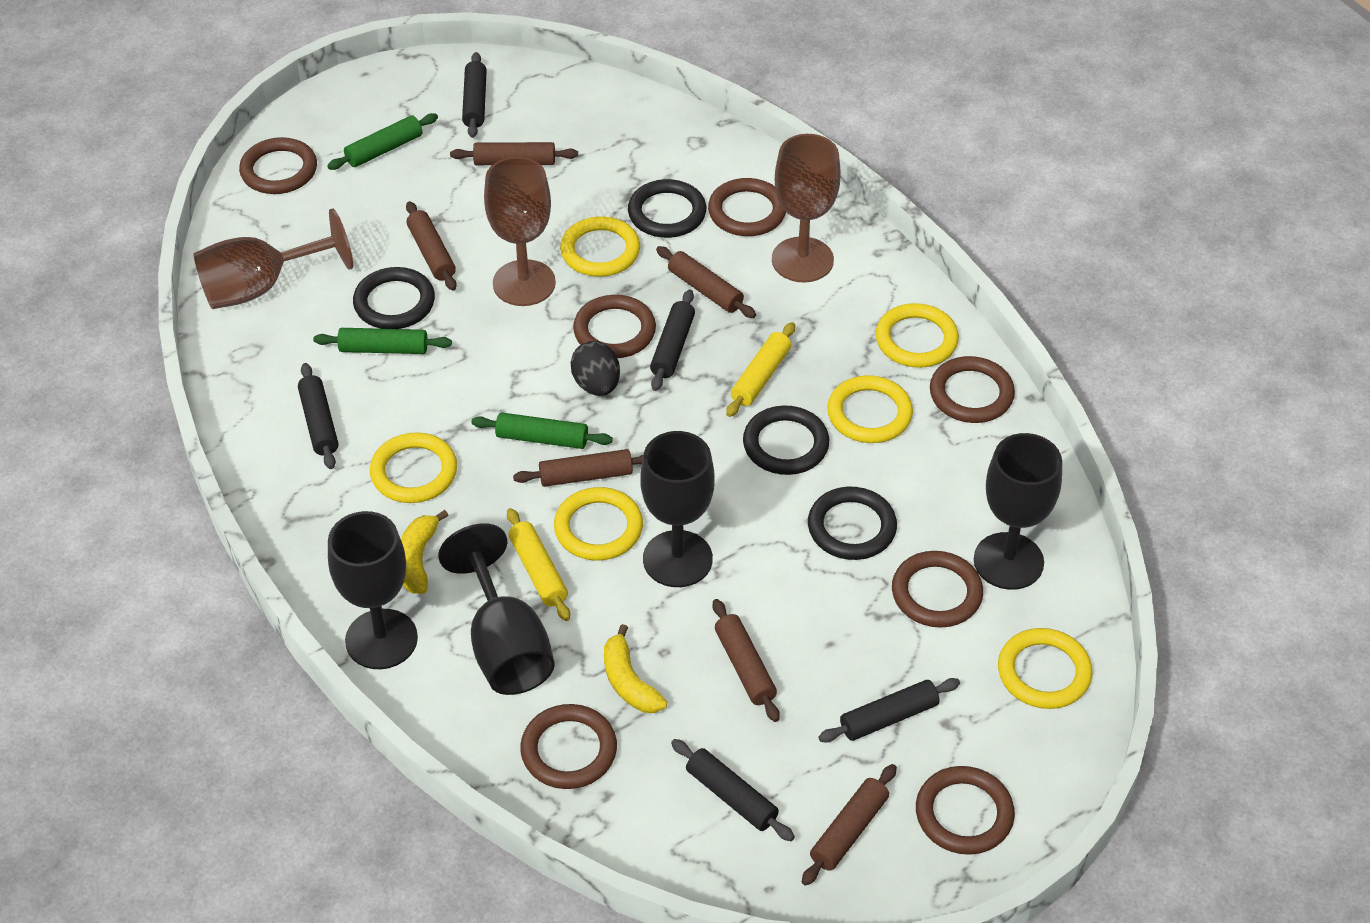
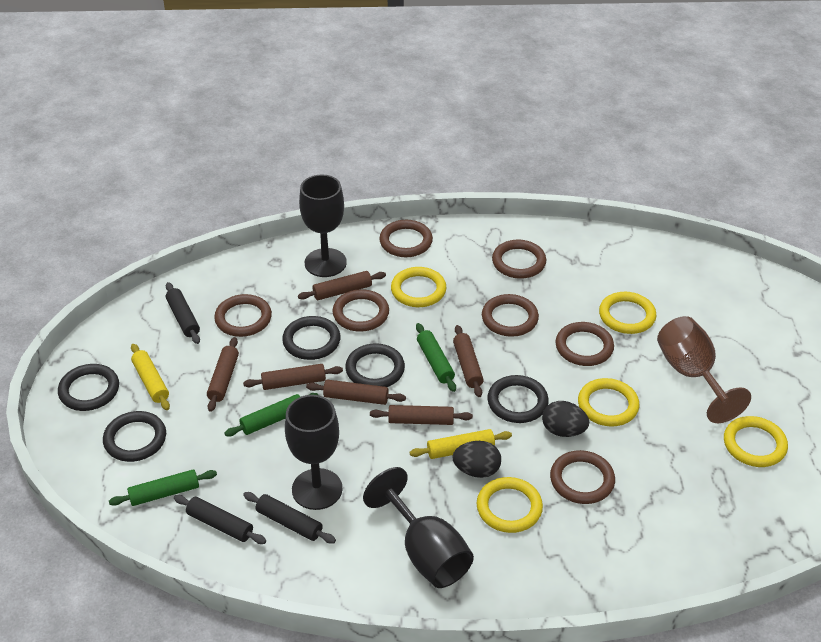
black egg: [570,341,620,396] = 1 -> [452,441,501,478] [542,401,589,437] = 2
black goblet: [328,511,418,669] [438,523,555,695] [640,431,714,587] [974,433,1062,590] = 4 -> [285,395,342,510] [299,174,347,277] [363,467,474,588] = 3
black ring: [353,267,435,329] [628,179,706,238] [743,405,829,475] [808,487,897,560] = 4 -> [58,364,119,411] [103,411,166,462] [282,316,340,360] [345,343,405,387] [487,375,549,423] = 5
black rolling pin: [298,363,338,469] [462,52,487,138] [650,290,695,391] [671,739,795,841] [818,678,960,743] = 5 -> [166,282,200,344] [174,495,266,544] [243,492,336,544] = 3
brown goblet: [193,208,353,309] [484,157,556,306] [772,134,841,283] = 3 -> [657,316,751,423] = 1
yellow banana: [401,510,449,594] [604,624,667,713] = 2 -> none = 0
yellow ring: [370,432,457,503] [554,487,643,560] [560,216,640,277] [827,376,913,443] [876,303,959,368] [998,628,1093,709] = 6 -> [391,267,446,307] [477,477,543,533] [578,378,639,427] [599,292,656,334] [724,416,788,467] = 5

